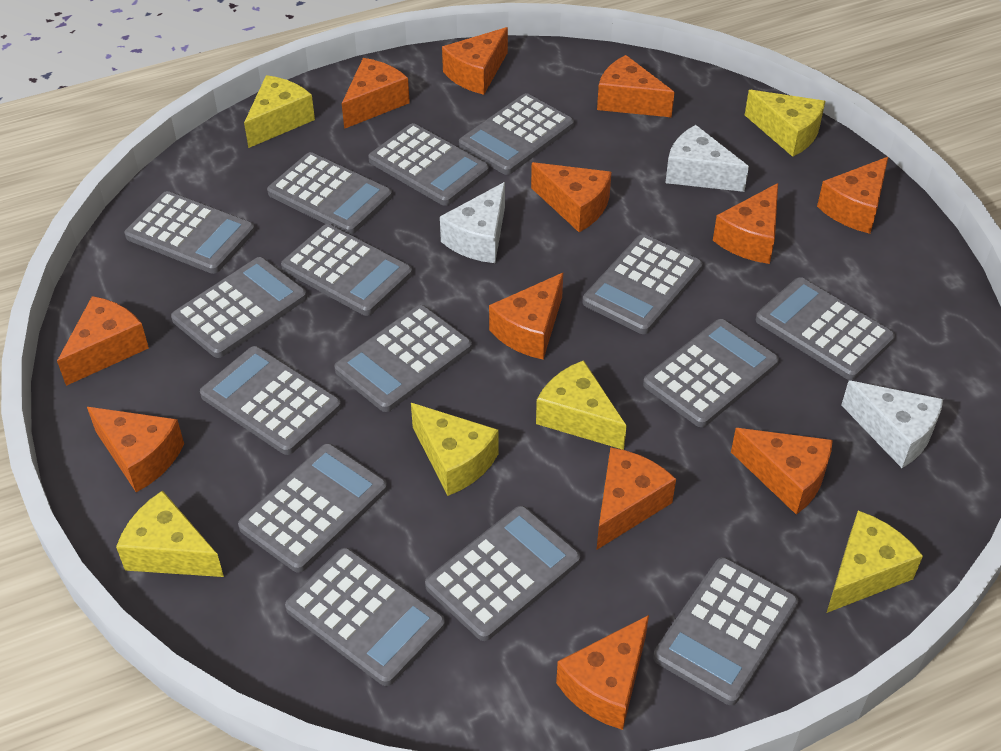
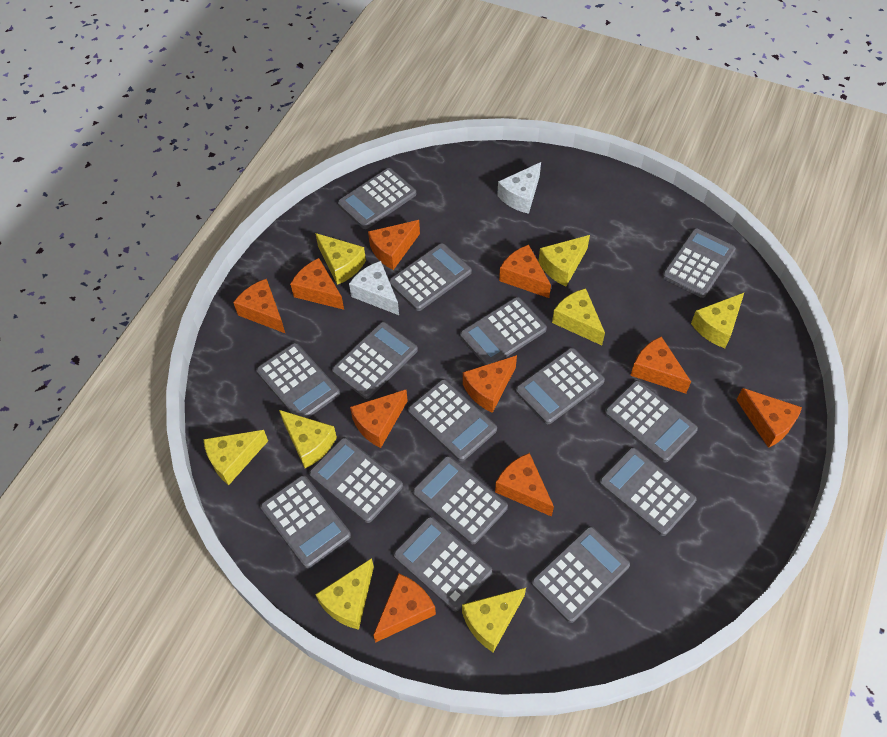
orange cheese: [57,296,149,386] [87,407,184,492] [342,58,410,129] [442,27,508,95] [489,273,563,359] [531,162,612,232] [556,615,649,730] [597,55,675,117] [597,447,676,549] [713,183,778,264] [731,428,833,515] [817,157,888,234] = 12 -> [233,279,286,334] [290,258,344,310] [350,390,408,448] [368,220,420,270] [373,573,436,643] [463,355,517,413] [495,453,554,517] [499,245,551,298] [630,336,691,393] [737,388,802,448] = 10
white cheese: [440,182,505,263] [665,125,749,192] [841,381,943,468] = 3 -> [349,261,399,315] [497,162,541,214] = 2
yellow cheese: [116,490,224,577] [244,75,315,148] [411,403,498,496] [536,360,627,450] [745,90,825,157] [827,510,923,613] = 6 -> [203,430,268,485] [279,410,337,468] [315,233,366,285] [315,558,374,630] [462,588,526,652] [538,235,590,286] [552,288,605,345] [691,293,744,348] = 8

